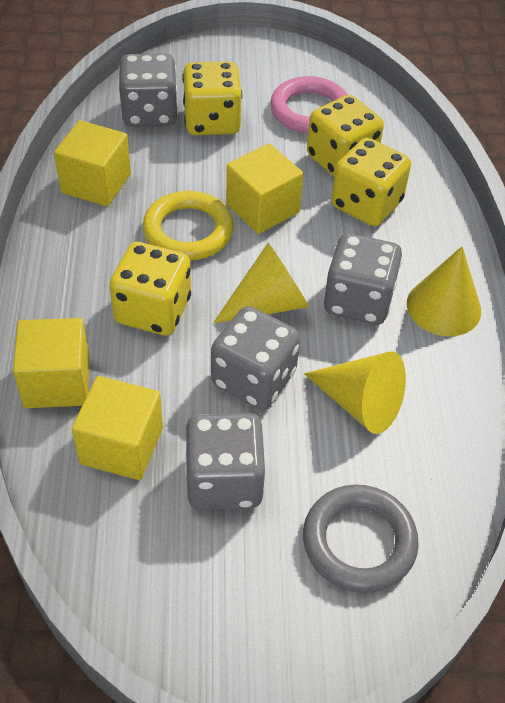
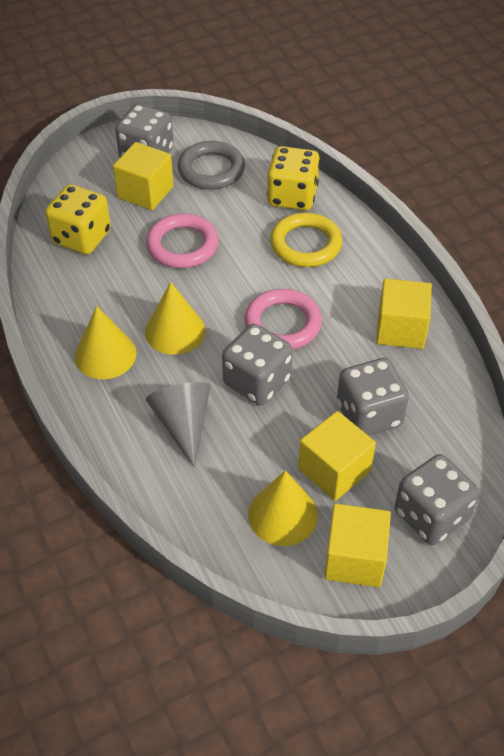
grey cone: none = 0 -> [146,382,210,468] = 1
pink ring: [270,76,348,133] = 1 -> [146,214,218,268] [244,289,322,350] = 2
yellow dice: [109,242,191,336] [182,61,242,135] [307,95,384,177] [331,138,411,226] = 4 -> [45,184,111,254] [267,146,320,211] = 2

